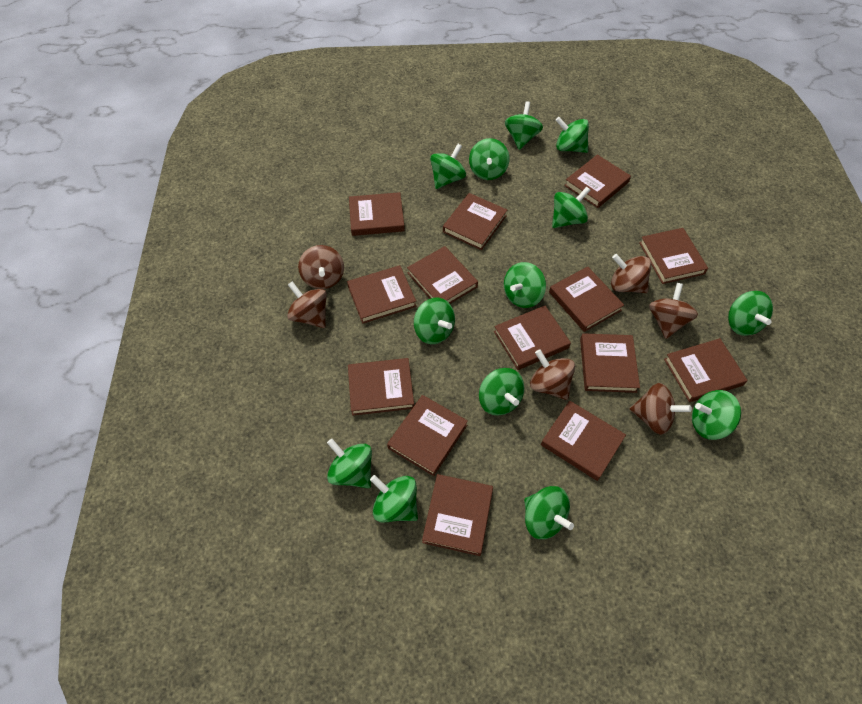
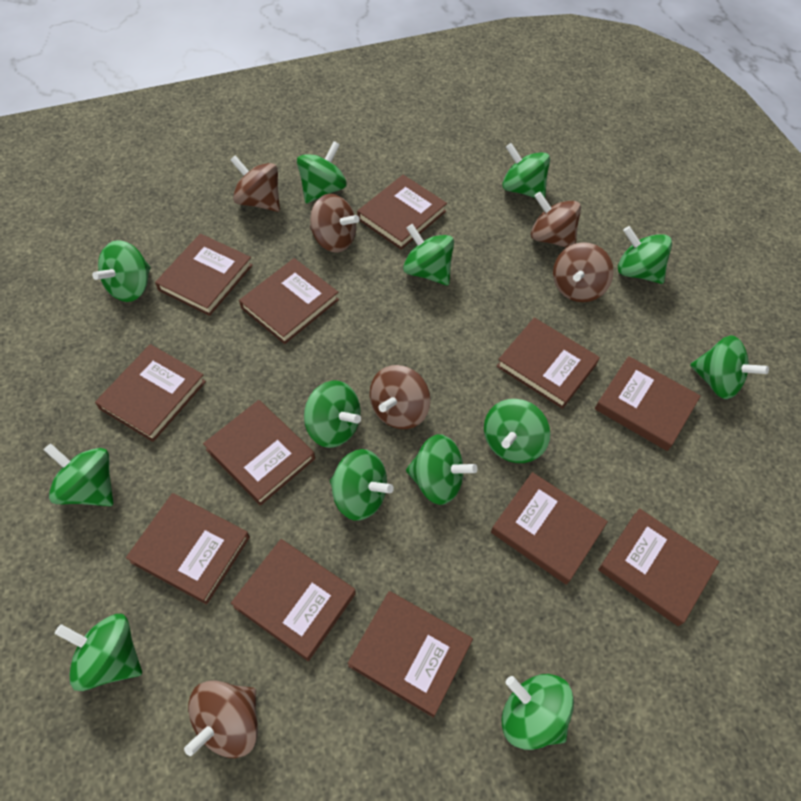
brown book: [347,265,416,324] [348,358,414,416] [349,192,405,236] [387,395,468,476] [407,246,478,304] [422,474,493,556] [443,193,507,250] [494,306,571,370] [541,401,626,481] [549,266,624,332] [564,154,631,208] [580,333,640,393] [639,228,708,284] [664,338,748,402] = 14 -> [95,344,206,442] [126,493,250,605] [155,234,253,316] [203,400,315,506] [231,539,356,661] [239,258,339,344] [348,591,473,718] [357,175,447,250] [491,472,608,585] [497,318,600,409] [595,356,701,451] [598,508,719,626] = 12

